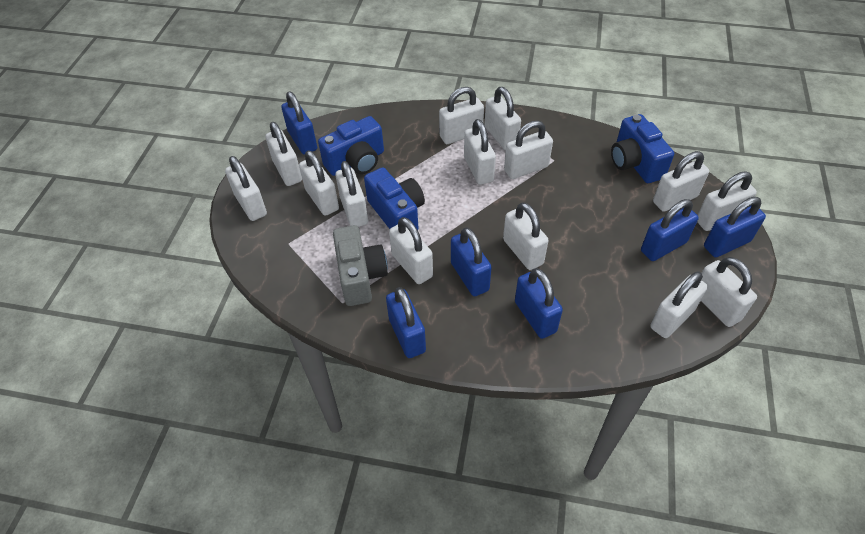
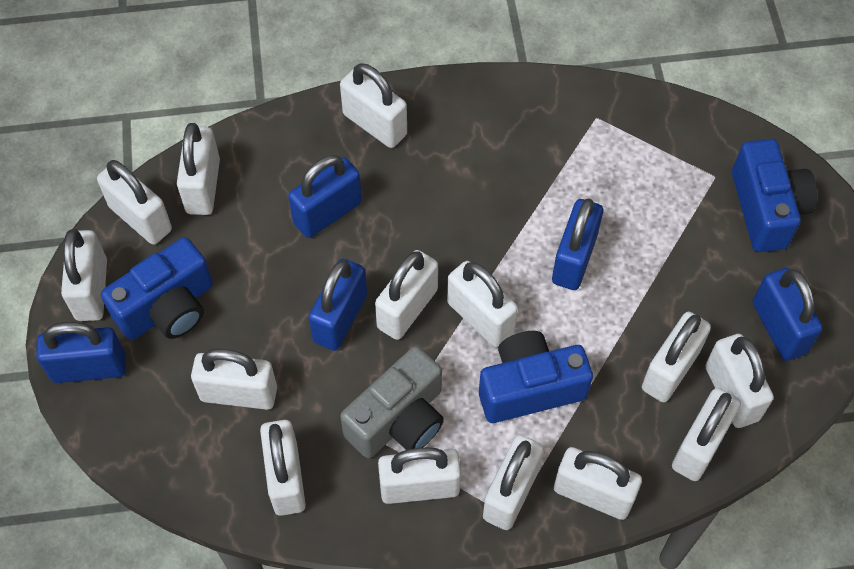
blue padlock: [281,92,317,155] [386,287,426,358] [451,227,492,296] [515,268,563,339] [641,199,699,261] [704,197,766,257] = 6 -> [36,322,126,383] [288,155,362,238] [308,258,367,351] [552,198,603,290] [753,268,823,361] = 5

